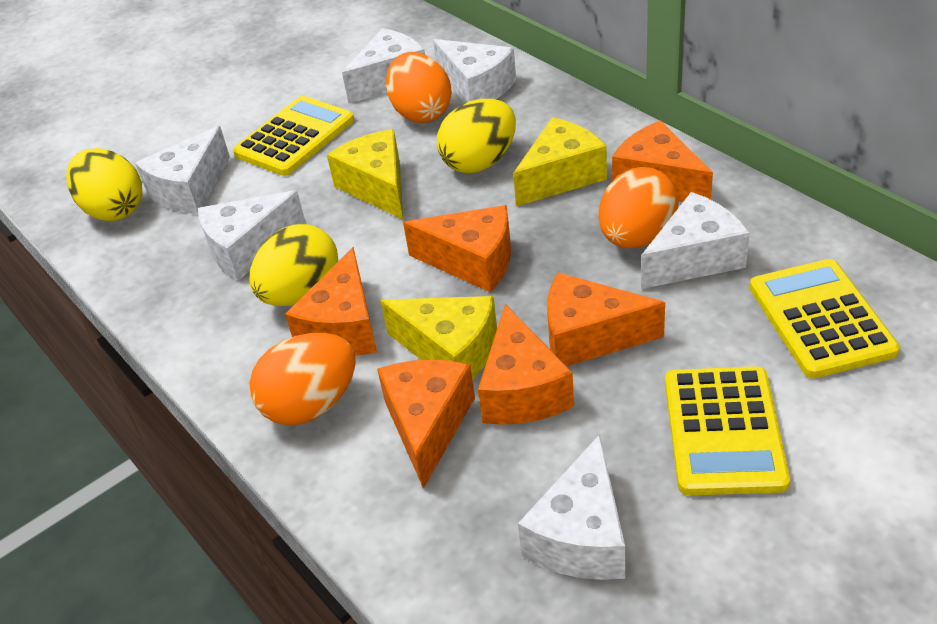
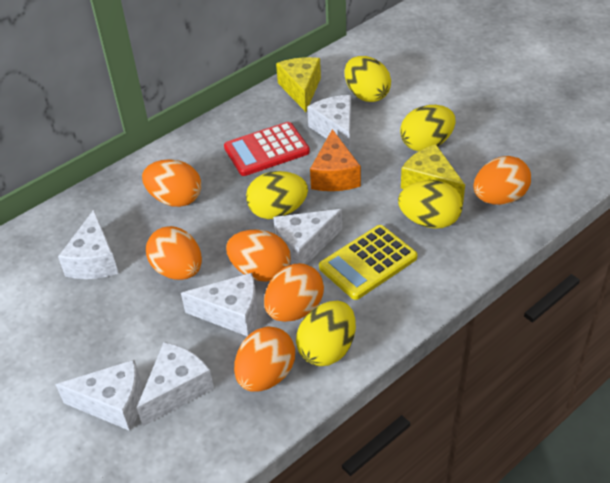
orange cheese: [285,247,377,356] [377,360,475,489] [403,205,511,293] [478,304,574,425] [547,273,665,366] [612,121,713,202] = 6 -> [310,129,361,191] = 1
orange egg: [249,333,355,425] [386,52,452,123] [599,167,679,248] = 3 -> [142,160,201,207] [146,226,202,280] [226,229,291,282] [234,327,295,392] [264,263,324,322] [473,156,531,205] = 6
red calculator: none = 0 -> [224,122,310,176] = 1
yellow calculator: [233,96,354,176] [665,366,790,495] [750,259,900,378] = 3 -> [319,225,417,300] = 1
yellow cheese: [327,129,403,219] [380,296,497,380] [513,117,607,206] = 3 -> [276,57,321,112] [401,144,465,202] = 2
yellow egg: [66,148,142,221] [249,224,338,306] [437,99,516,173] = 3 -> [246,171,308,219] [296,301,356,366] [344,56,391,102] [398,180,463,229] [400,105,456,151] = 5

